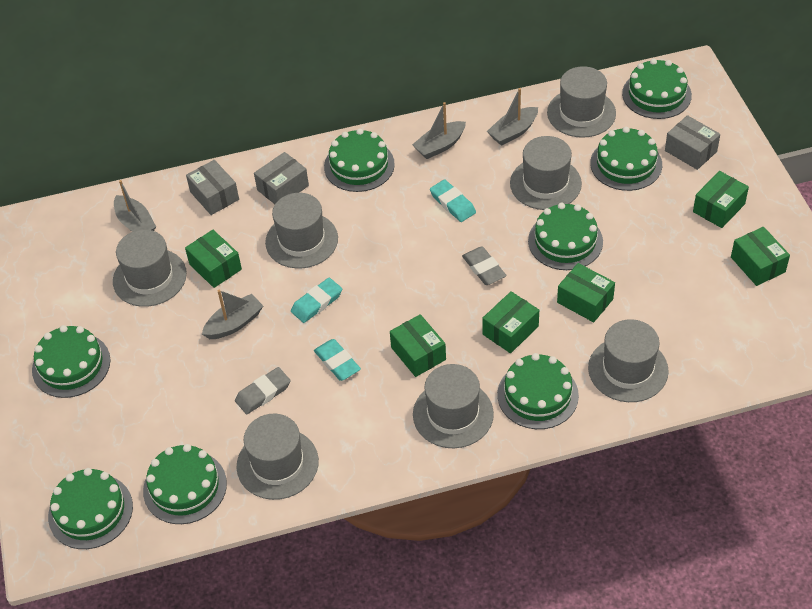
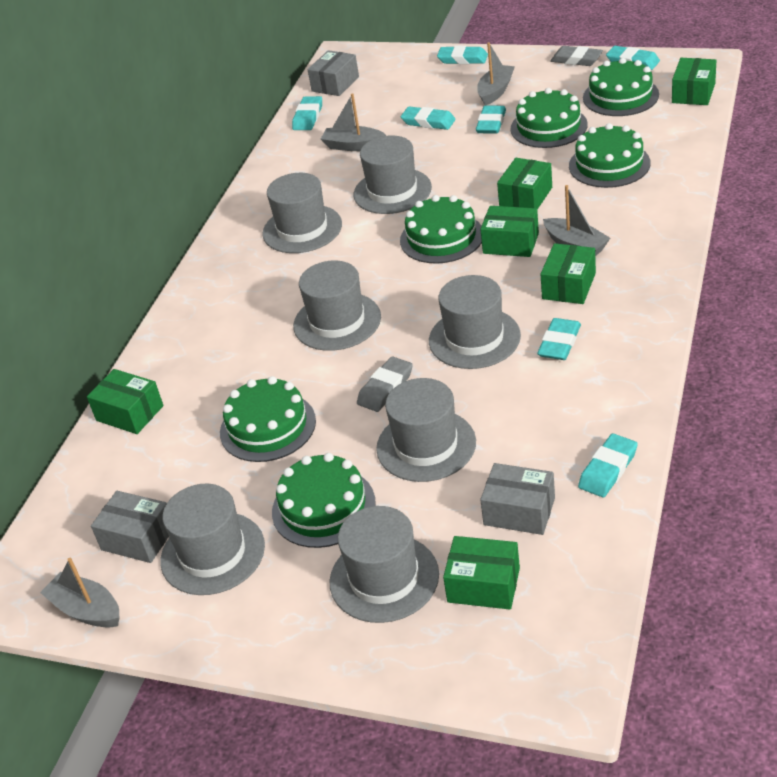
green cake: [32,325,110,398] [48,468,133,549] [143,444,227,524] [324,129,395,192] [497,353,579,429] [528,203,603,270] [590,127,662,191] [622,59,692,119] = 8 -> [220,376,316,462] [272,453,376,548] [400,195,482,264] [510,88,588,148] [569,123,651,188] [583,58,659,116] = 6
turquoise eraser: [291,278,342,323] [314,339,361,381] [430,179,476,222] = 3 -> [292,96,322,130] [401,107,456,130] [437,46,488,64] [476,106,506,134] [537,318,581,360] [578,433,638,497] [606,46,660,70] = 7

